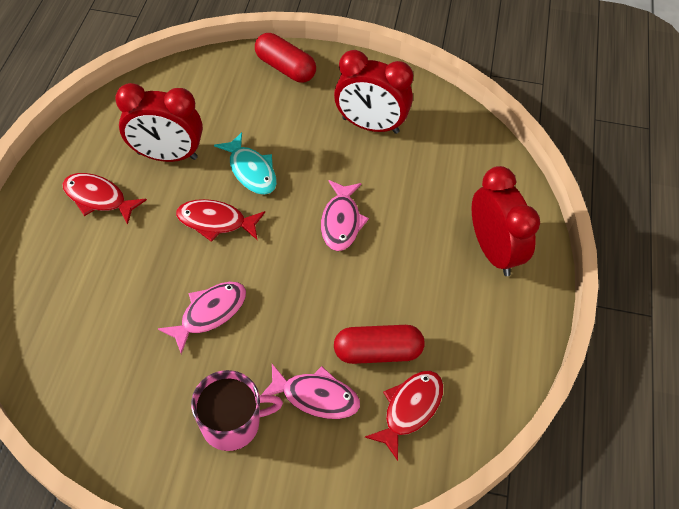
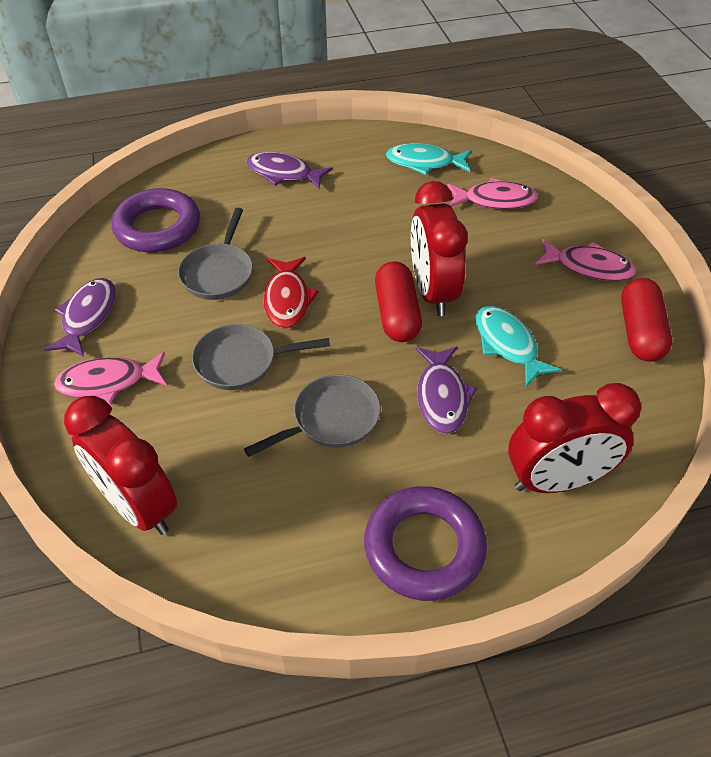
grey pan: none = 0 -> [178,208,253,300] [192,324,330,390] [244,374,381,457] = 3
pink mug: [191,370,283,451] = 1 -> none = 0
purple fish: none = 0 -> [44,278,116,357] [246,152,333,189] [415,346,477,434] = 3
purple ring: none = 0 -> [112,188,200,252] [364,486,487,601] = 2
red fish: [62,173,147,225] [176,199,265,242] [365,371,443,461] = 3 -> [263,257,319,329] = 1
turquoise fish: [214,132,277,195] = 1 -> [386,143,471,175] [476,306,561,387] = 2

